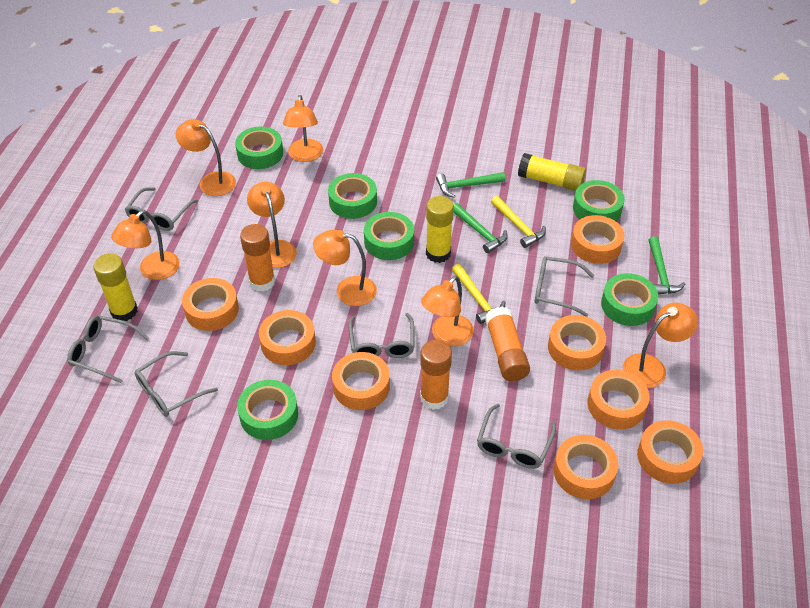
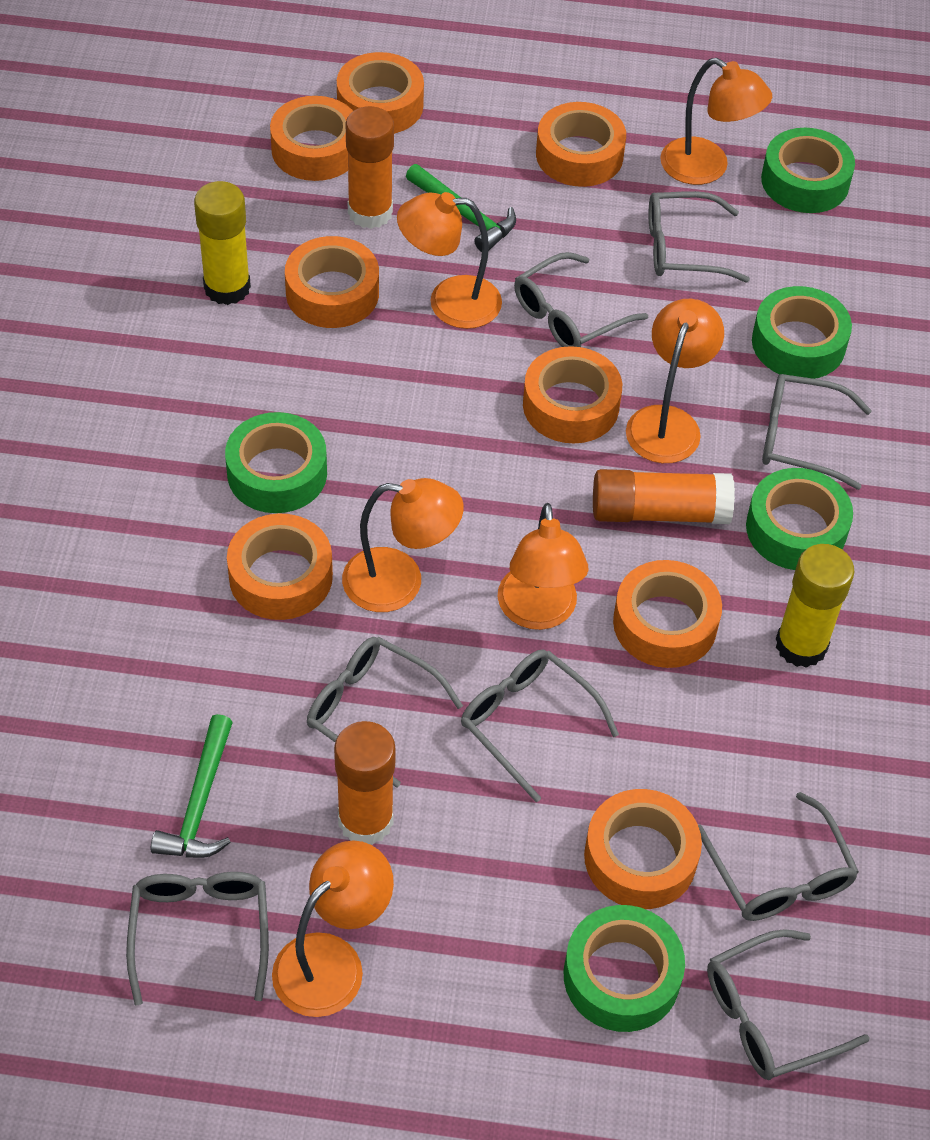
green hammer: [436,172,505,198] [453,203,508,254] [649,236,685,294] = 3 -> [151,714,233,858] [406,164,516,252] = 2
green tape: [235,126,283,169] [237,380,298,440] [328,173,377,219] [364,212,414,260] [573,180,625,221] [601,273,658,326] = 6 -> [225,412,327,513] [564,905,685,1032] [746,468,853,570] [752,286,852,379] [761,128,855,213] = 5
grey glasses: [67,315,149,383] [125,187,198,231] [135,351,218,417] [349,313,415,358] [477,403,556,469] [535,256,594,317] = 6 -> [126,872,269,1006] [307,637,463,788] [461,649,619,802] [514,252,648,347] [649,191,750,283] [698,792,859,921] [707,929,870,1080] [762,374,872,490] = 8
orange lamp: [111,210,180,280] [175,119,236,196] [247,181,297,268] [283,95,323,162] [313,230,377,306] [421,276,474,346] [623,303,698,388] = 7 -> [272,840,394,1017] [342,478,464,612] [397,192,502,329] [498,503,588,630] [626,299,724,463] [660,58,772,185] = 6
yellow glue stick: [93,253,138,321] [426,196,454,263] [518,153,586,191] = 3 -> [194,181,251,305] [776,544,855,668] = 2
yellow hammer: [452,264,506,324] [491,196,546,248] = 2 -> none = 0

